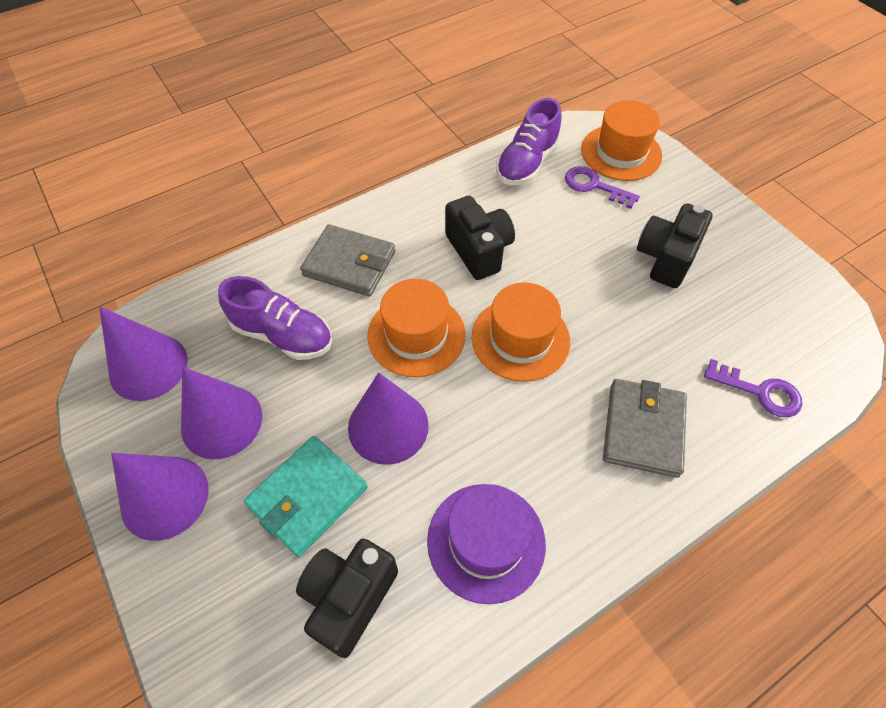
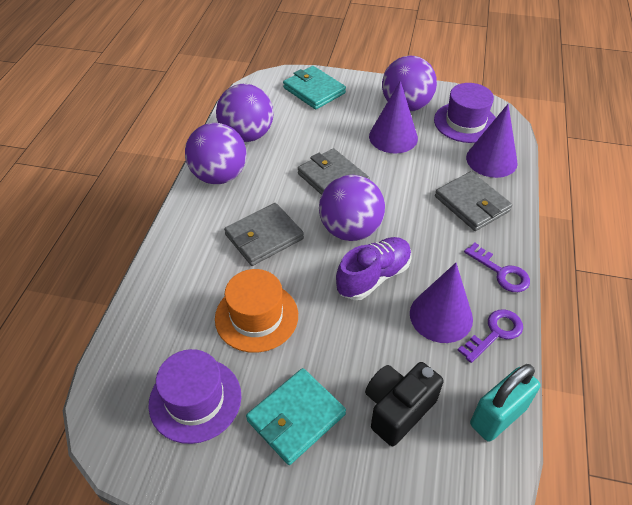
black camera: [296,539,398,658] [445,196,515,280] [637,203,712,288] = 3 -> [365,362,444,446] = 1
grey wallet: [300,224,395,297] [603,379,687,478] = 2 -> [224,203,304,266] [298,148,370,195] [435,171,512,231] = 3
orange hat: [367,279,466,377] [472,282,570,382] [581,100,662,181] = 3 -> [215,269,298,353] = 1
purple ball: none = 0 -> [185,123,247,184] [216,84,273,142] [319,175,385,241] [382,56,437,112] = 4
purple cone: [99,307,188,401] [111,453,209,541] [181,367,262,459] [348,372,429,465] = 4 -> [369,81,418,154] [410,263,473,343] [466,104,518,178] = 3
purple hat: [427,484,546,604] = 1 -> [149,349,241,444] [434,83,496,143] = 2
purple shoe: [218,276,332,360] [496,98,562,186] = 2 -> [336,237,412,300] = 1
turquoise padlock: none = 0 -> [470,364,540,442] = 1
turquoise wallet: [244,436,367,557] = 1 -> [246,368,346,465] [283,66,346,110] = 2

